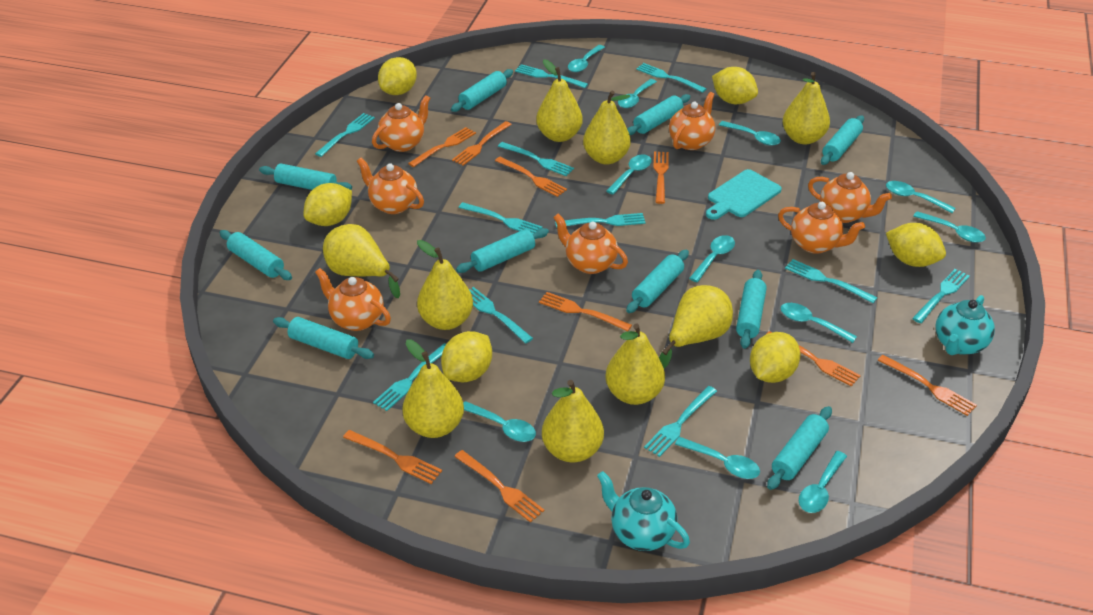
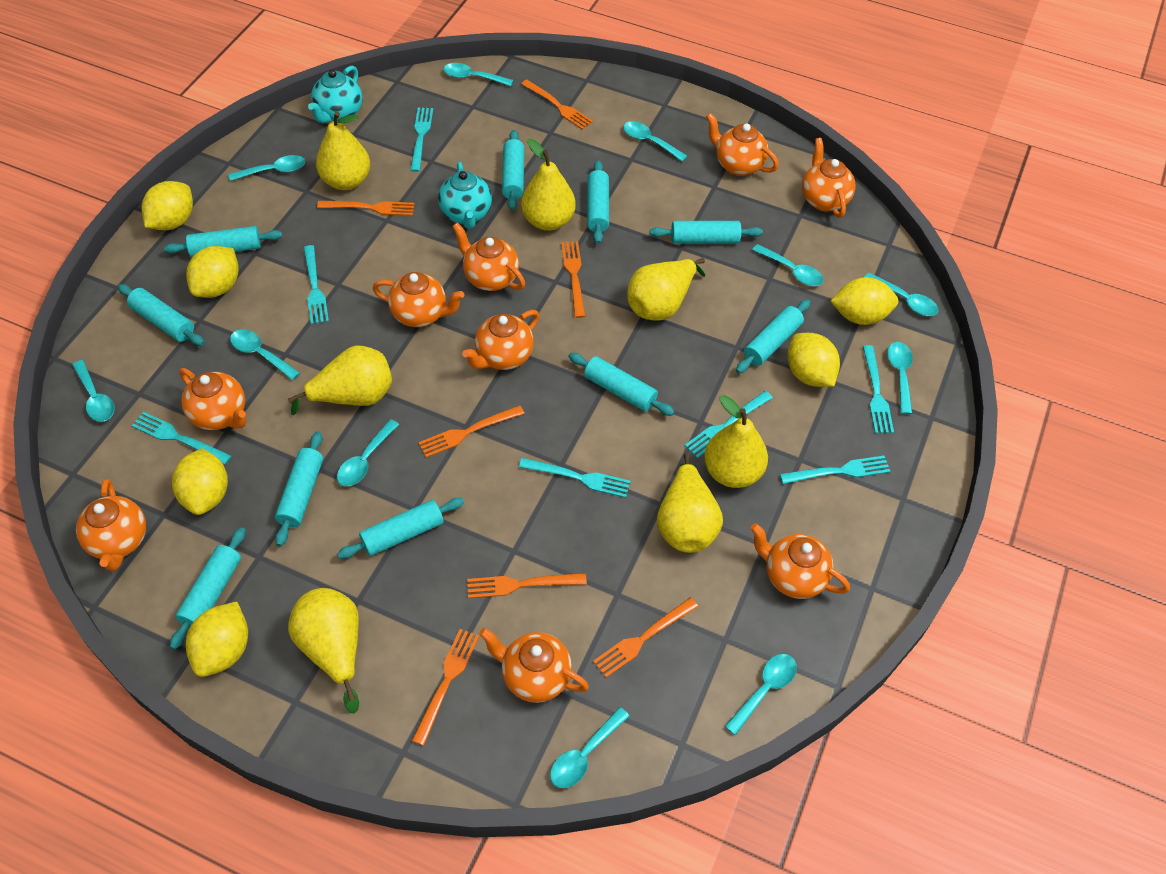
orange fork: [343,430,442,484] [408,127,476,167] [452,121,512,166] [454,450,545,523] [495,157,567,197] [539,292,632,331] [653,151,669,204] [767,331,861,387] [877,355,977,416] = 9 -> [317,201,415,216] [412,629,479,746] [418,405,525,458] [467,573,587,599] [521,80,593,130] [561,241,585,318] [593,597,698,678] = 7
orange teapot: [315,268,391,331] [357,158,424,214] [372,95,430,152] [553,214,628,274] [669,92,715,150] [778,202,865,254] [808,172,892,223] = 7 -> [76,479,146,571] [179,368,246,430] [373,272,464,327] [452,222,525,291] [462,310,539,370] [479,628,589,703] [706,113,779,176] [750,523,850,599] [802,138,855,218] = 9
turquoise cutting board: [706,169,782,220] = 1 -> none = 0
turquoise fork: [315,113,375,157] [373,343,446,411] [458,202,543,234] [469,287,533,343] [498,142,574,176] [515,64,588,88] [555,213,646,228] [636,63,707,93] [644,386,717,457] [785,259,877,303] [912,269,970,323] = 11 -> [132,412,231,465] [304,245,329,324] [410,107,433,172] [519,458,631,498] [684,391,773,458] [780,456,891,484] [863,345,894,433] = 7
yellow pear: [323,224,400,298] [402,339,464,438] [417,240,473,330] [536,59,583,142] [542,380,604,462] [583,91,631,165] [606,324,665,405] [659,285,733,368] [783,72,830,144] = 9 -> [288,346,392,415] [288,588,359,714] [316,111,370,190] [521,139,576,231] [627,258,705,320] [657,453,723,553] [704,395,768,488] = 7

